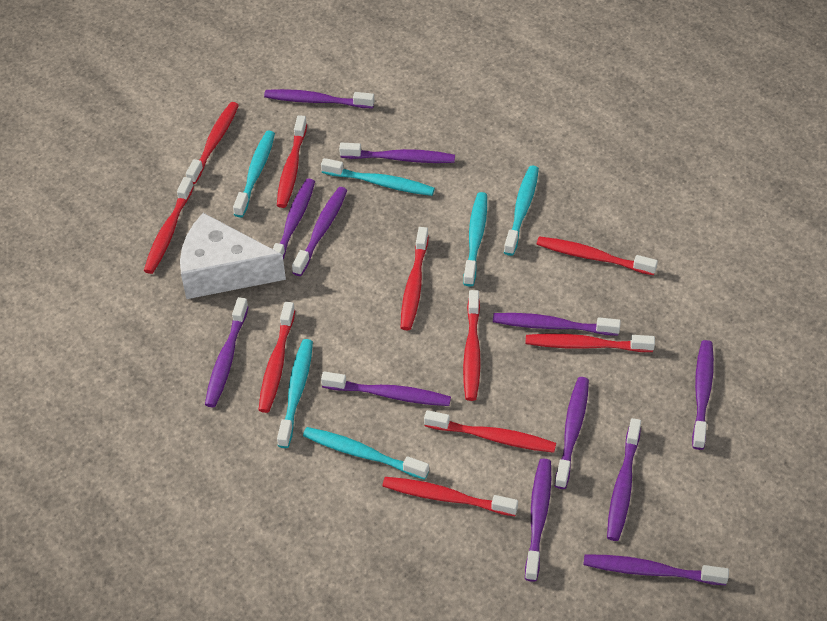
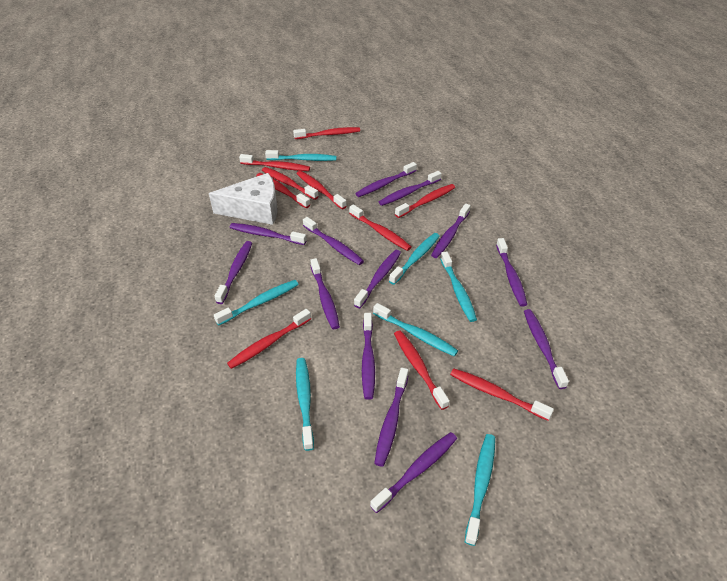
purple toothbrush: [205,297,249,408] [264,89,375,108] [273,178,315,260] [292,187,347,276] [321,372,451,406] [339,143,455,163] [493,313,621,336] [525,458,551,582] [555,377,589,489] [583,554,729,585] [607,418,641,541] [692,340,714,450] = 12 -> [215,241,252,304] [230,223,307,245] [303,217,364,265] [310,258,340,329] [354,250,401,308] [355,162,417,197] [362,313,375,400] [370,432,457,513] [374,368,409,467] [379,171,442,206] [431,203,471,258] [496,238,527,307] [524,309,569,389] = 13
turquoise toothbrush: [233,131,275,218] [277,339,313,448] [303,427,429,480] [321,158,435,196] [463,192,487,287] [504,165,539,256] = 6 -> [214,280,299,325] [265,150,337,161] [296,358,314,451] [373,303,458,356] [389,233,440,285] [440,251,477,322] [465,434,495,546] = 7

